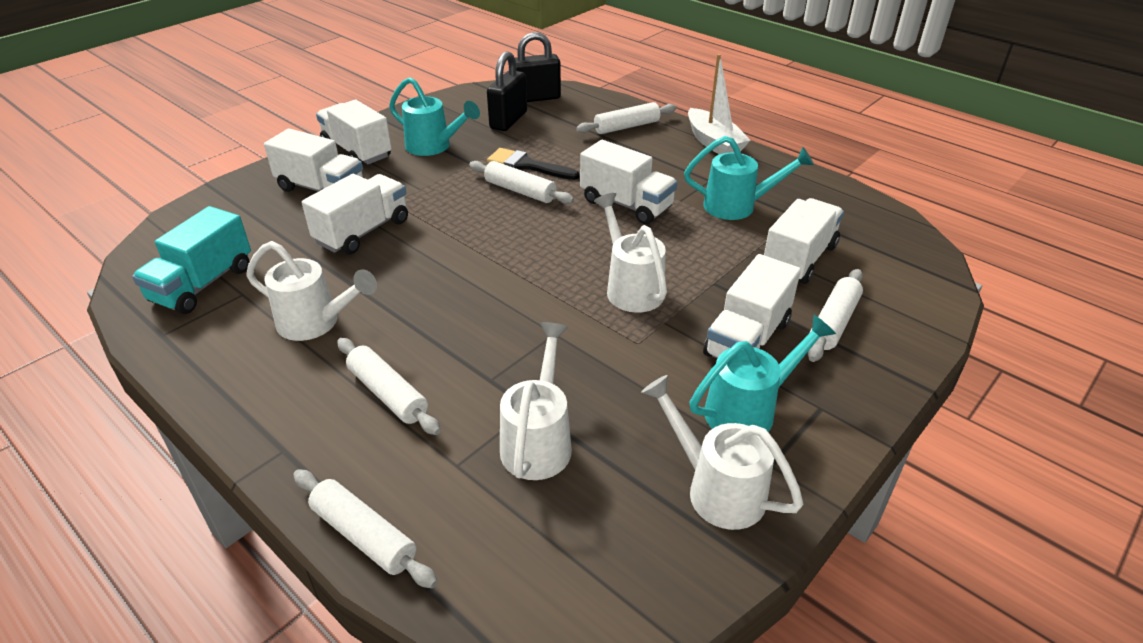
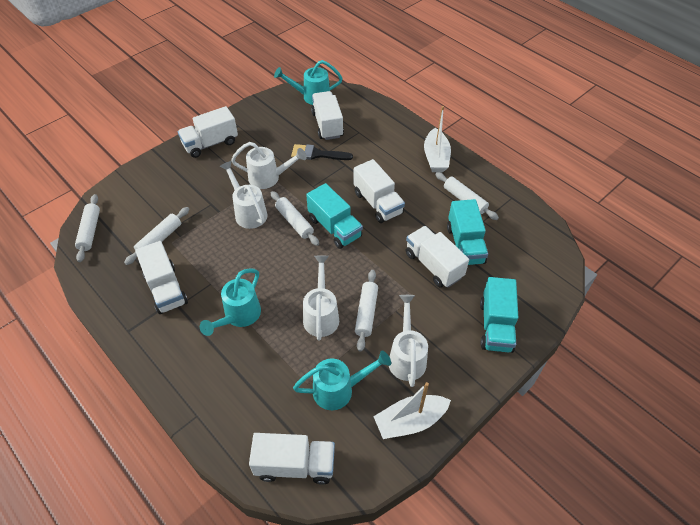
black padlock: [487,51,527,131] [515,32,561,102] = 2 -> none = 0
turquoise truck: [132,206,251,314] = 1 -> [306,183,363,249] [447,199,488,265] [480,277,518,353] = 3
white boat: [688,54,750,154] = 1 -> [373,382,451,439] [424,106,451,172] = 2

